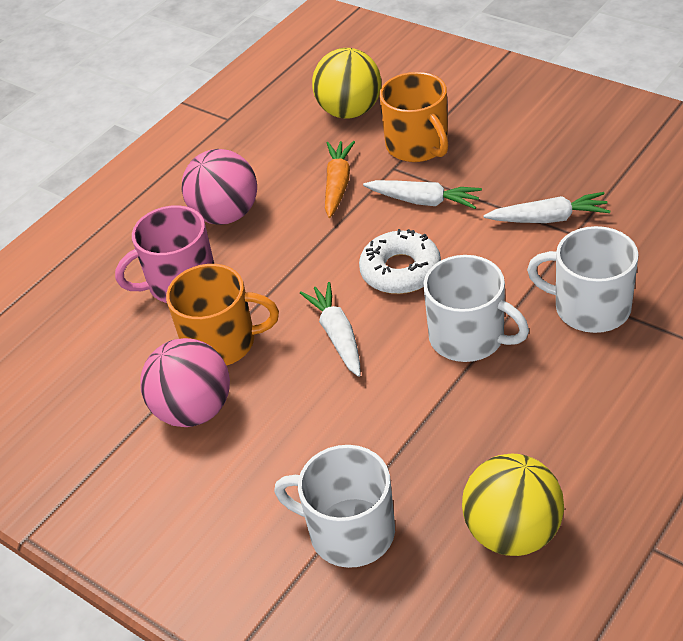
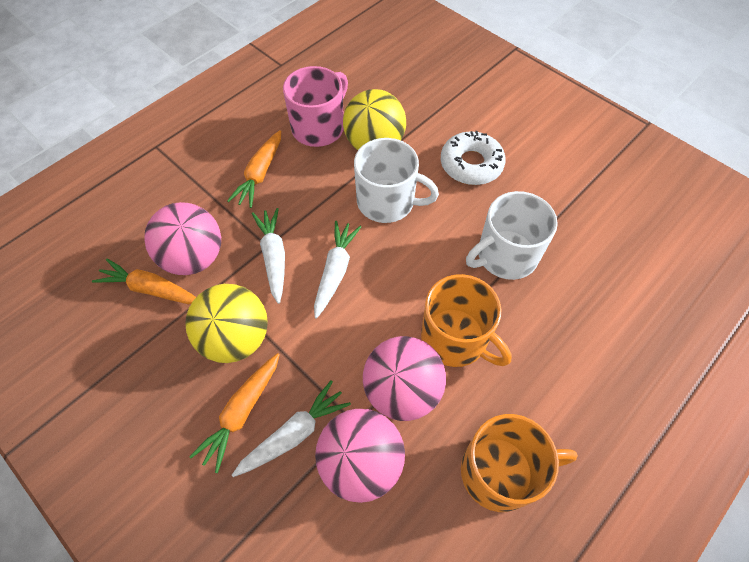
orange carrot: [325,141,355,218] = 1 -> [92,259,196,304] [189,353,280,473] [227,130,281,208] = 3
pink ball: [140,338,230,427] [181,149,257,225] = 2 -> [144,202,221,275] [315,409,405,503] [363,336,446,421] = 3
white mug: [274,445,395,568] [423,255,529,362] [527,226,639,333] = 3 -> [354,138,439,223] [466,191,558,280] = 2

